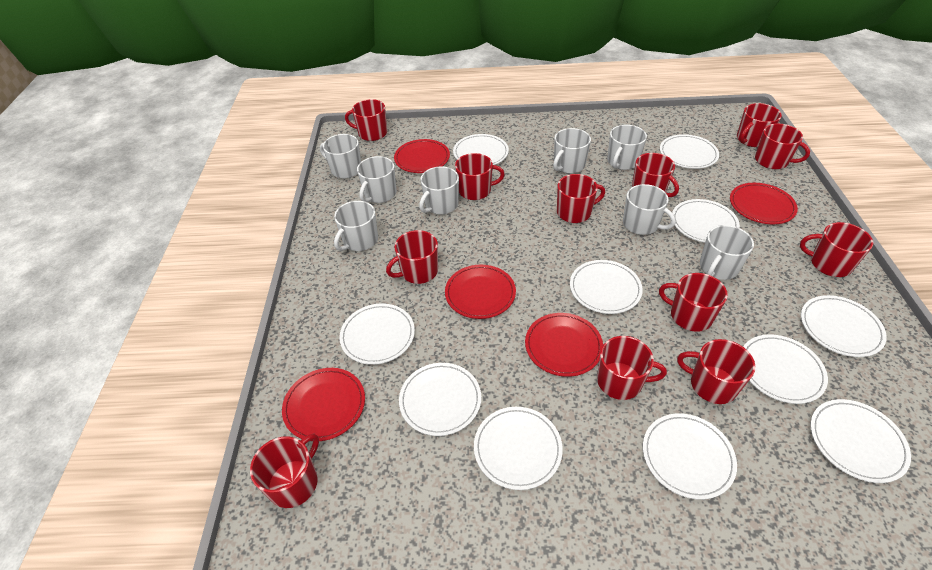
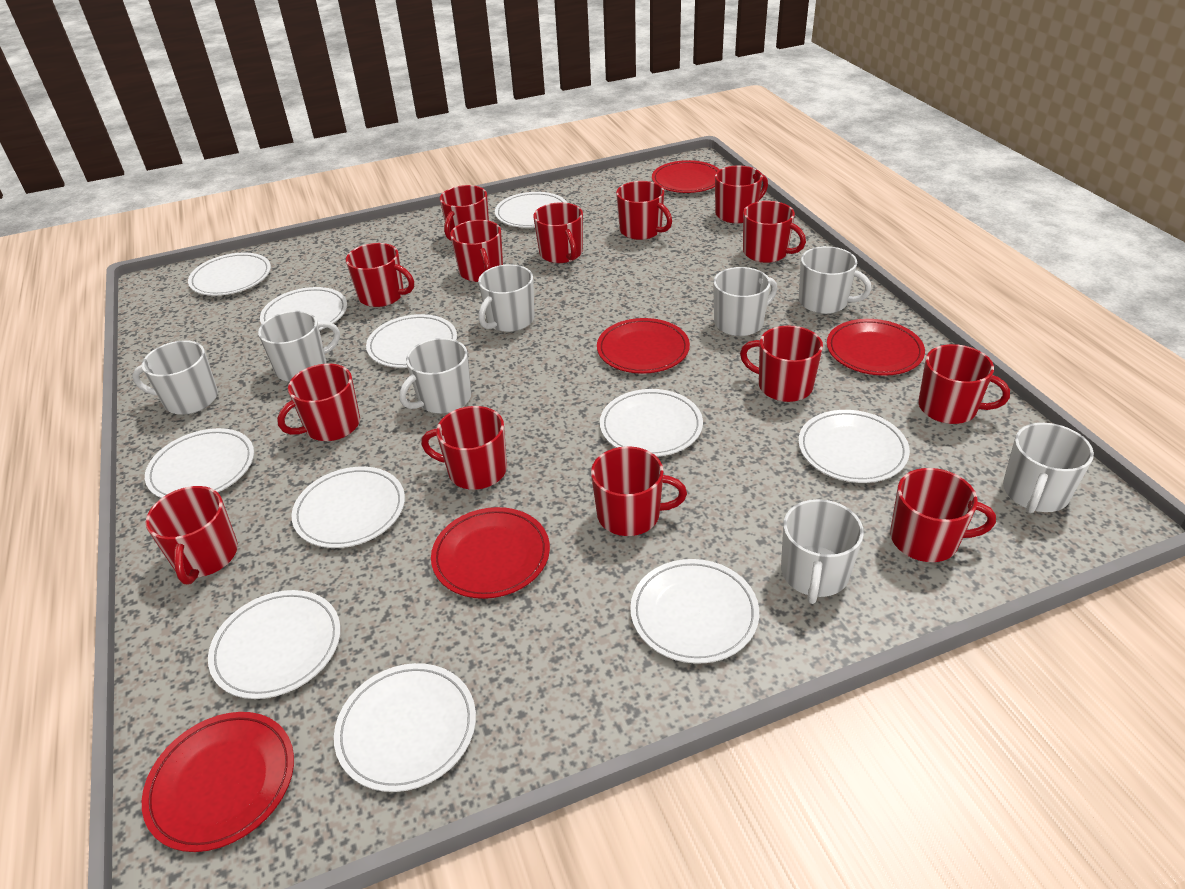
red mug: [250,434,319,508] [345,99,387,141] [386,230,438,284] [455,153,505,200] [557,174,605,223] [597,336,667,400] [632,153,679,197] [659,273,728,332] [677,339,755,404] [737,103,782,147] [755,124,810,169] [800,222,873,277] = 12 -> [146,486,238,584] [277,363,360,441] [346,243,414,307] [421,406,507,490] [440,185,489,241] [450,220,503,282] [533,202,583,263] [591,446,687,536] [616,181,672,240] [715,165,768,223] [740,325,823,402] [743,201,806,263] [890,468,996,562] [918,344,1010,424] = 14

